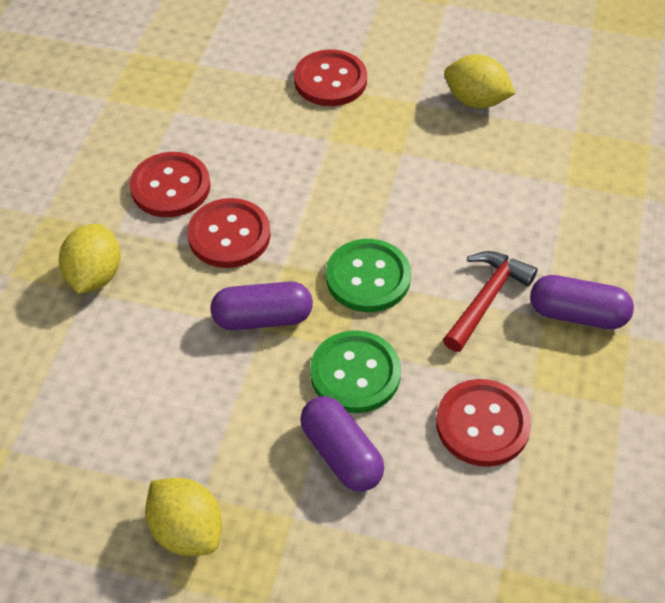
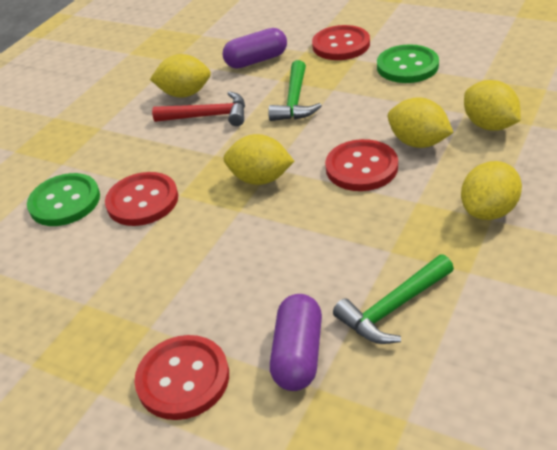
green hammer: none = 0 -> [268,60,322,121] [333,255,454,344] = 2
purple capsule: [210,281,313,330] [300,396,384,492] [530,275,634,329] = 3 -> [223,28,287,69] [270,294,322,391] = 2
yellow lemon: [59,224,121,294] [145,478,222,556] [444,55,516,108] = 3 -> [150,54,211,98] [223,134,294,185] [388,97,454,148] [461,161,522,220] [464,80,521,131] = 5

